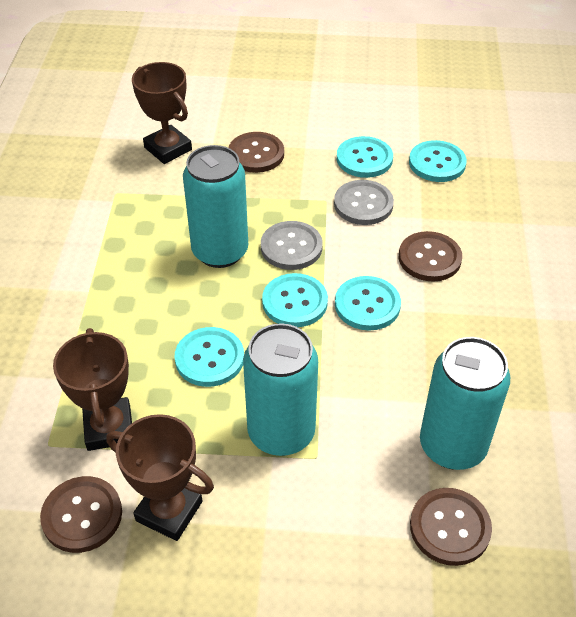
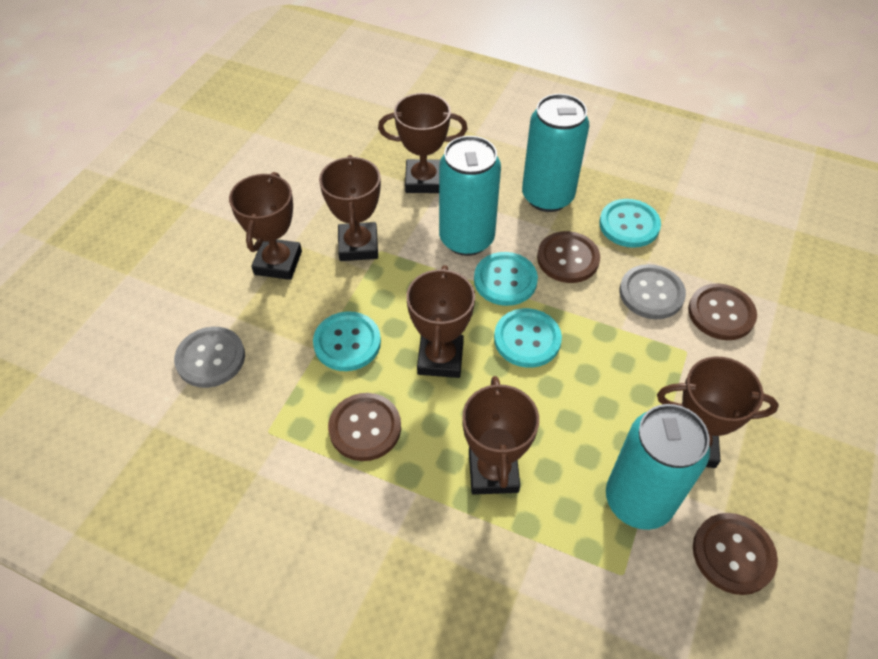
brown trophy: [53,328,132,451] [106,414,214,541] [132,62,192,164] = 3 -> [229,172,302,280] [319,155,381,261] [378,93,467,193] [406,265,475,378] [462,376,539,495] [657,357,779,468] = 6
turquoise button: [175,327,244,387] [262,273,328,327] [335,276,401,331] [337,136,393,178] [409,140,467,182] = 5 -> [313,311,381,371] [474,252,538,306] [494,308,562,368] [599,199,661,248] = 4

